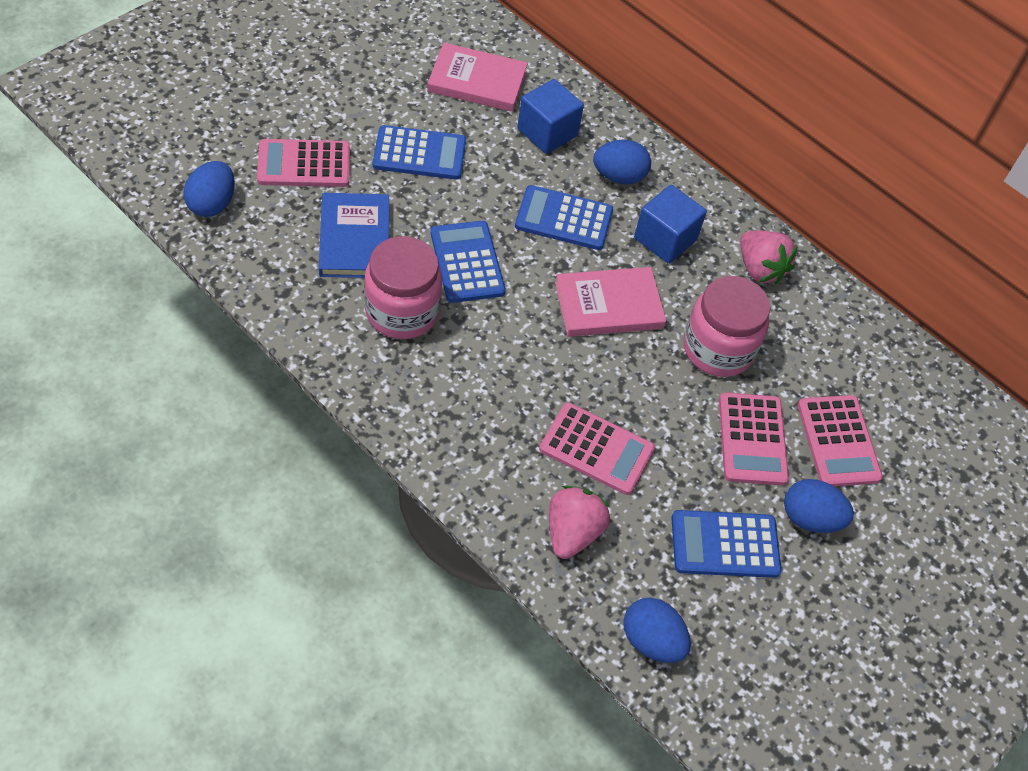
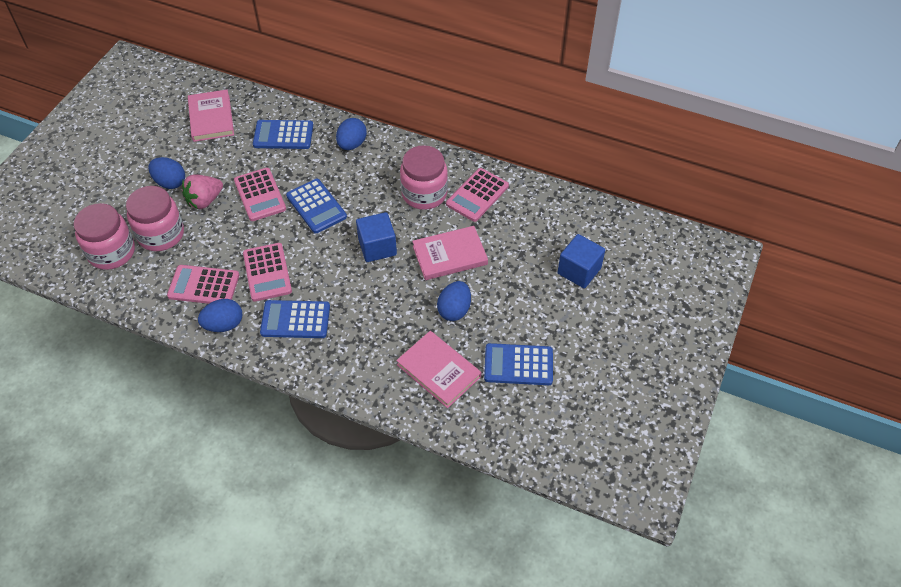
blue book: [319,193,389,278] = 1 -> none = 0
pink book: [427,43,528,112] [555,267,666,337] = 2 -> [188,89,234,142] [396,331,481,408] [412,226,488,280] = 3
pink jar: [364,236,442,339] [683,276,771,377] = 2 -> [74,203,135,270] [126,186,184,251] [400,145,448,210] = 3
pink strawberry: [549,486,610,559] [740,230,798,284] = 2 -> [182,174,223,209] = 1

